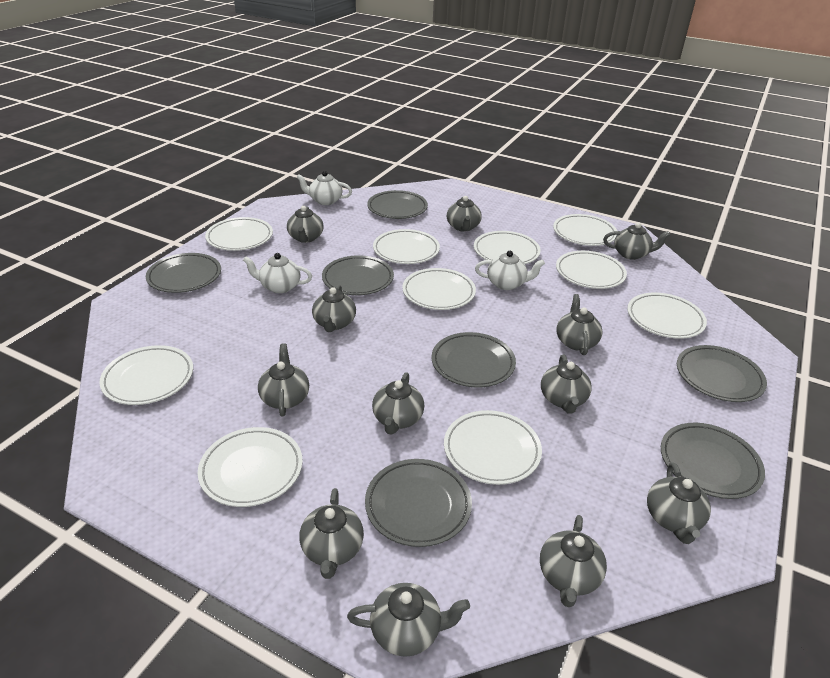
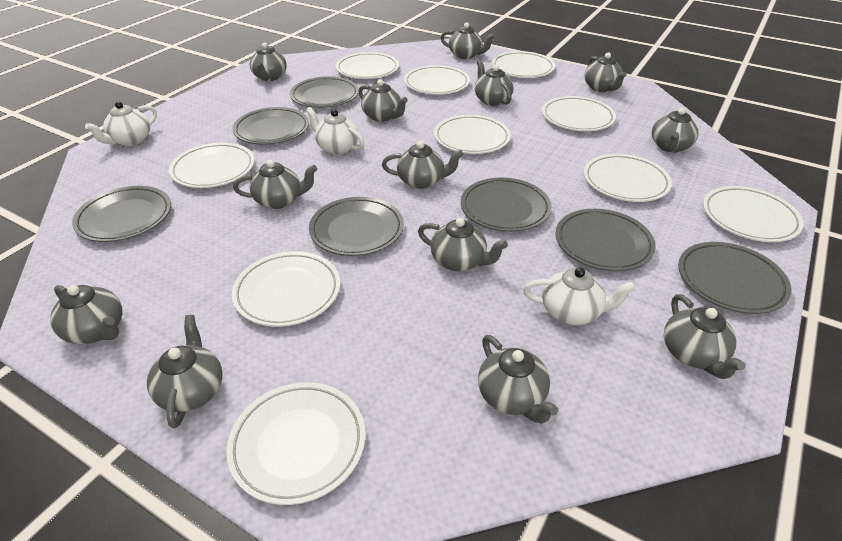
grey teapot: [258,343,309,417] [287,206,324,243] [299,488,364,579] [312,285,356,332] [347,583,470,657] [372,372,424,435] [447,196,482,232] [540,515,607,607] [541,355,592,414] [557,294,603,355] [603,222,670,260] [647,462,711,544] = 12 -> [50,285,122,344] [147,315,223,429] [233,160,317,209] [250,42,287,81] [359,79,408,122] [382,141,463,189] [418,218,508,271] [441,22,495,59] [475,60,513,106] [478,335,558,424] [584,52,627,92] [652,108,698,153] [664,294,746,379] = 13

